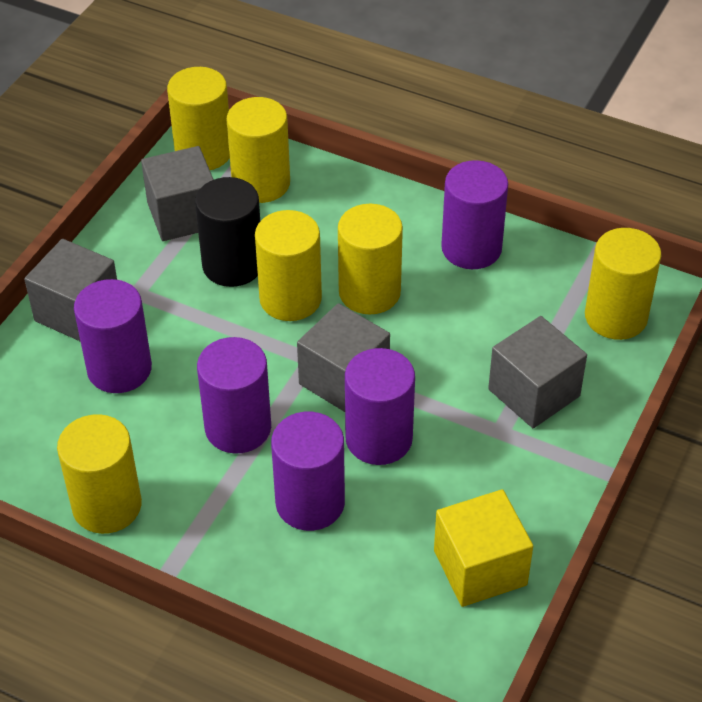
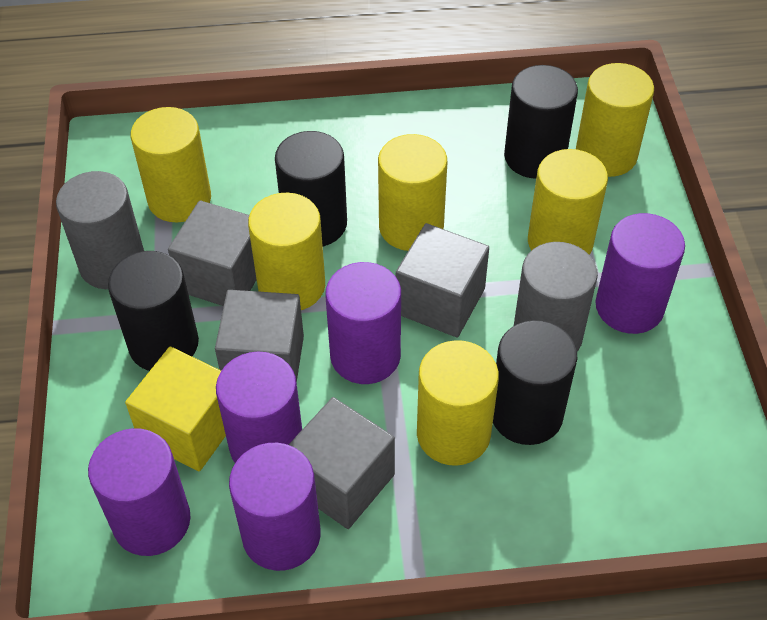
black cylinder: [195,177,260,287] = 1 -> [108,251,199,371] [275,131,347,246] [493,320,577,445] [504,65,578,179] = 4
grey cylinder: none = 0 -> [56,171,144,289] [514,242,598,352] = 2

